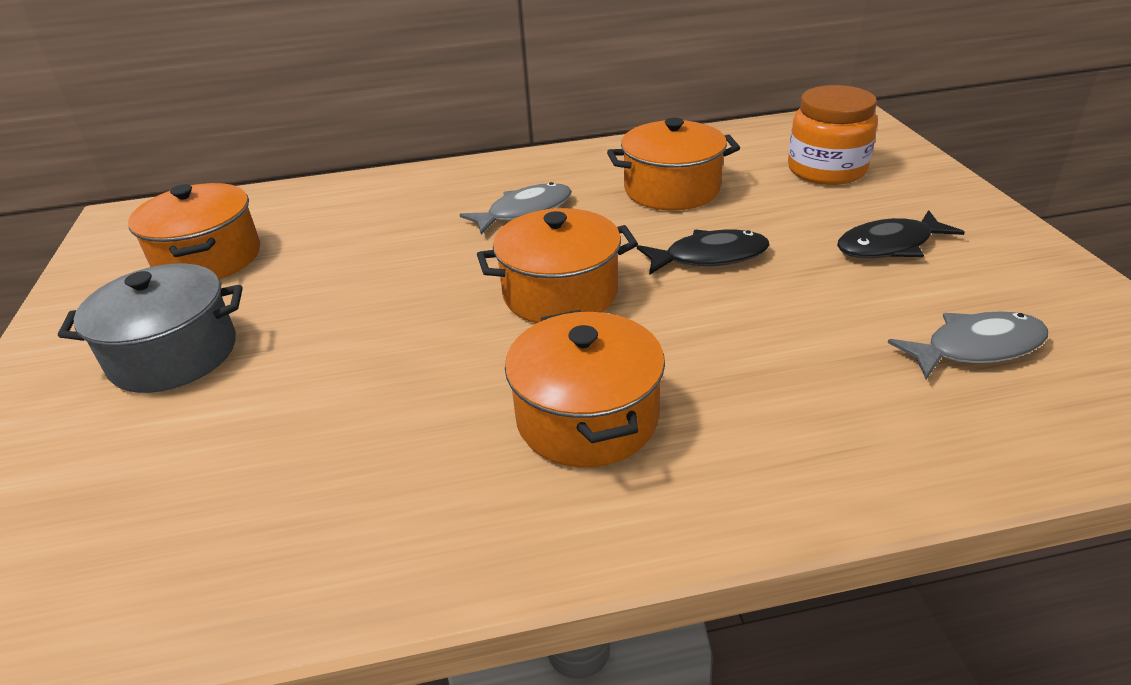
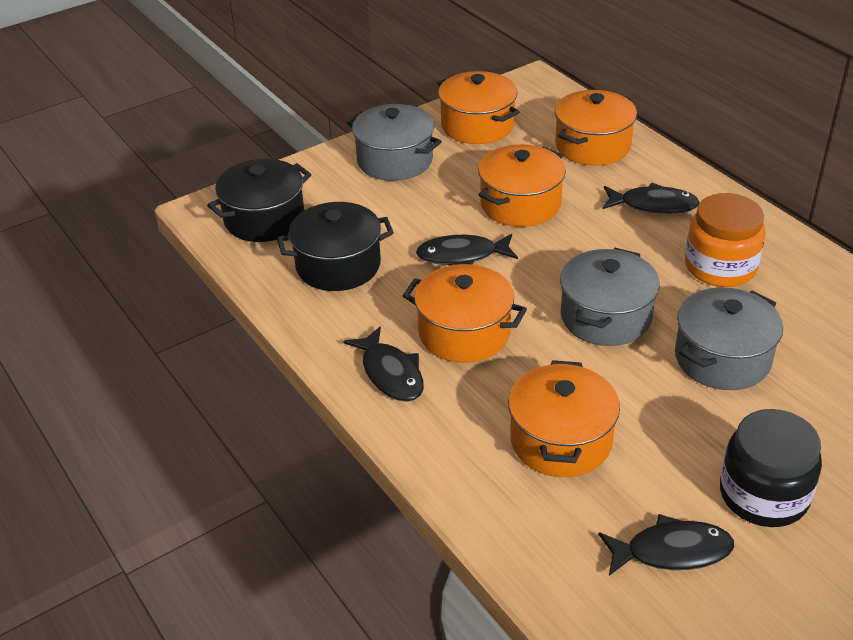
black fish: [637,230,769,275] [837,210,965,258] = 2 -> [343,326,424,402] [416,234,518,266] [598,514,734,576] [602,183,700,214] = 4
black jar: none = 0 -> [720,409,822,527] = 1
black pot: none = 0 -> [207,159,311,242] [277,202,394,291] = 2
grey fish: [460,182,572,235] [888,311,1048,379] = 2 -> none = 0
grey pot: [58,264,243,393] = 1 -> [347,104,442,181] [560,248,660,346] [675,287,783,390] = 3
orange pot: [128,183,260,279] [477,208,638,323] [505,310,665,467] [607,118,740,210] = 4 -> [403,264,527,363] [438,71,520,144] [478,144,566,227] [508,360,620,477] [555,90,637,166] = 5

